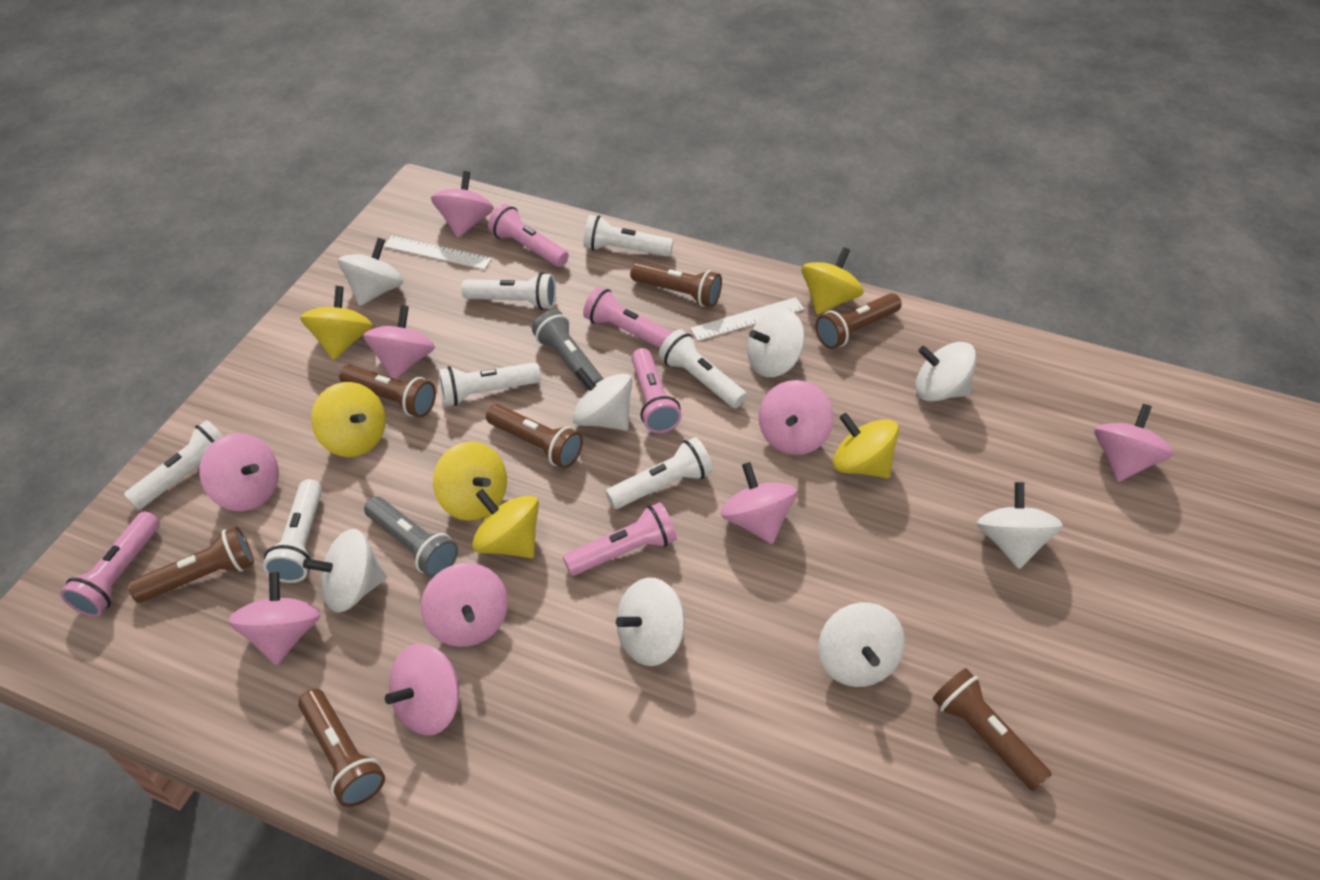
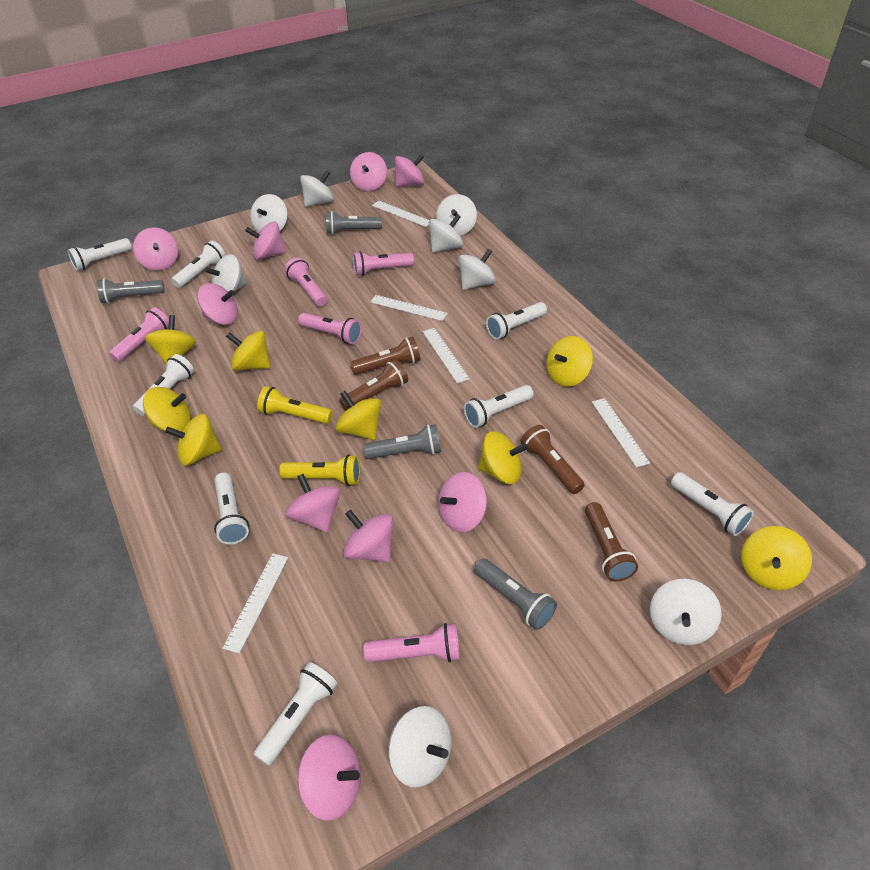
brown flashlight: [128,526,254,603] [298,689,385,807] [339,365,436,417] [486,404,583,468] [630,262,722,307] [815,293,902,349] [932,668,1052,791] = 7 -> [339,360,408,411] [350,337,421,375] [521,425,585,494] [585,502,638,582] = 4
grey flashlight: [364,496,458,578] [532,310,603,391] = 2 -> [97,278,164,304] [326,211,382,235] [363,424,441,459] [474,558,557,630] = 4
white flashlight: [124,420,223,510] [263,479,322,583] [438,362,541,406] [461,272,556,310] [583,215,673,257] [606,437,713,509] [659,329,747,408] = 7 -> [68,238,132,271] [133,354,194,416] [171,241,226,288] [214,473,249,544] [253,662,337,766] [464,385,533,428] [486,302,547,340] [671,472,754,536] = 8
white ruler: [384,236,492,270] [690,297,804,341] = 2 -> [223,553,288,653] [370,295,448,321] [372,201,429,227] [422,328,470,383] [592,398,650,468] = 5
yellow flashlight: none = 0 -> [257,386,333,424] [279,454,360,486] = 2
yellow spinning top: [300,286,372,360] [311,382,386,457] [433,442,507,521] [472,489,539,558] [802,247,864,314] [833,413,899,478] = 6 -> [143,387,191,432] [145,315,196,364] [165,414,222,466] [226,331,270,371] [335,391,381,440] [478,431,528,484] [546,336,593,386] [741,526,812,590] = 8

